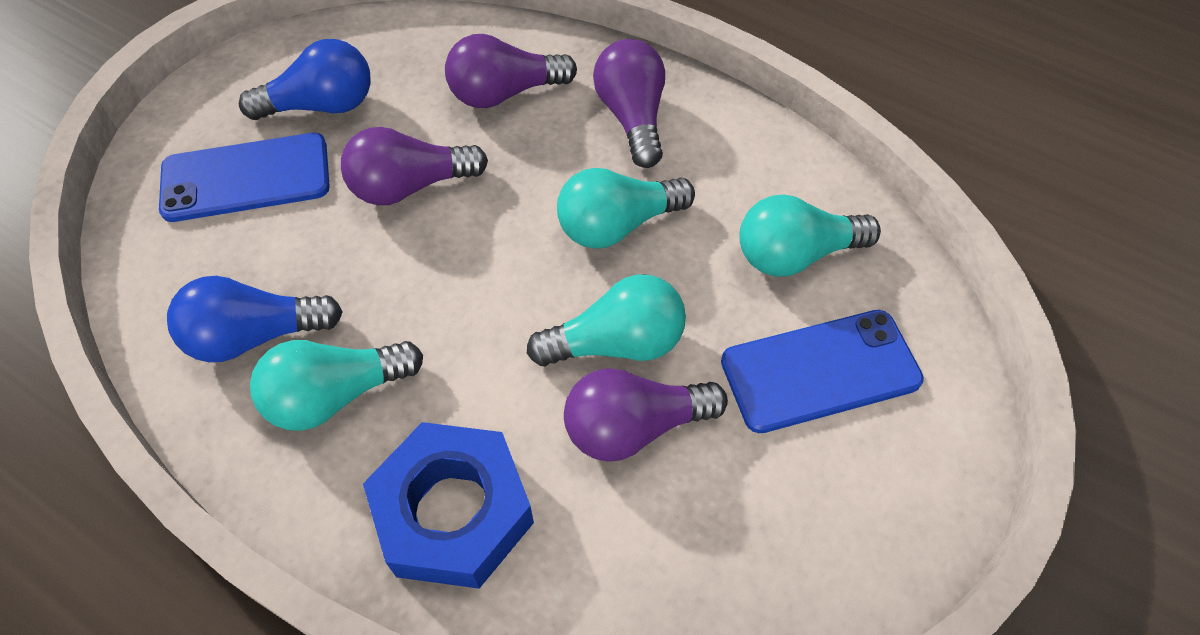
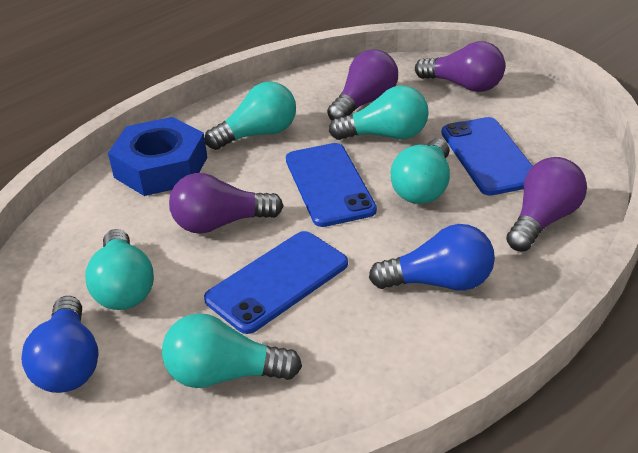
blue phone: [159,133,330,222] [721,310,924,433] = 2 -> [204,231,348,334] [286,143,377,227] [441,117,533,196] = 3
turquoise light bulb: [250,340,423,431] [527,274,686,367] [557,168,695,249] [739,195,881,277] = 4 -> [85,229,154,310] [162,313,302,388] [205,81,296,150] [329,86,429,140] [391,139,450,204] = 5

